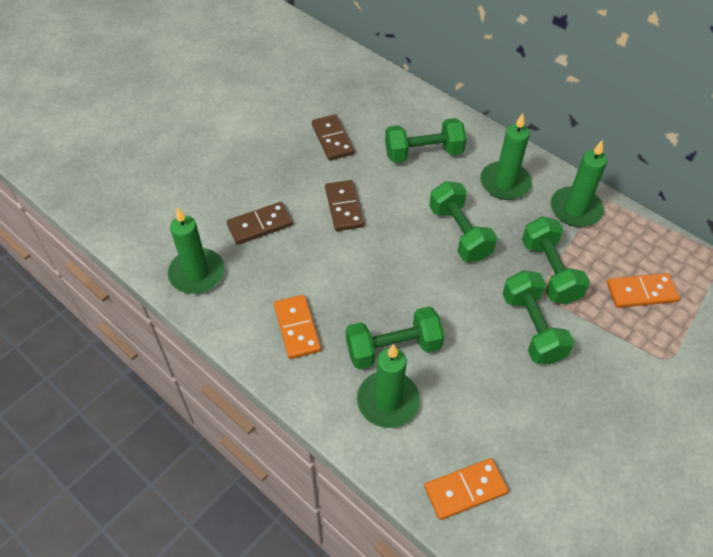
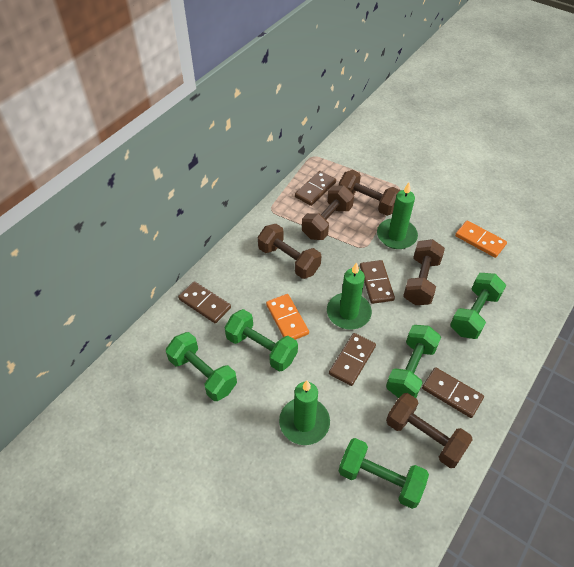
brown domino: [227,202,293,245] [312,114,354,161] [325,180,365,231] = 3 -> [178,281,231,323] [295,171,336,206] [329,333,376,386] [360,260,395,304] [422,367,484,418] = 5
brown dumbbell: none = 0 -> [258,224,321,279] [302,186,354,240] [339,170,401,216] [386,393,473,468] [403,239,445,305] = 5
green candle: [168,207,224,294] [357,344,420,428] [480,113,532,200] [550,140,607,227] = 4 -> [279,381,330,445] [327,262,372,330] [377,183,418,249] = 3
orange domino: [274,295,321,359] [424,458,509,520] [607,273,680,308] = 3 -> [266,294,309,340] [455,221,507,258] = 2

